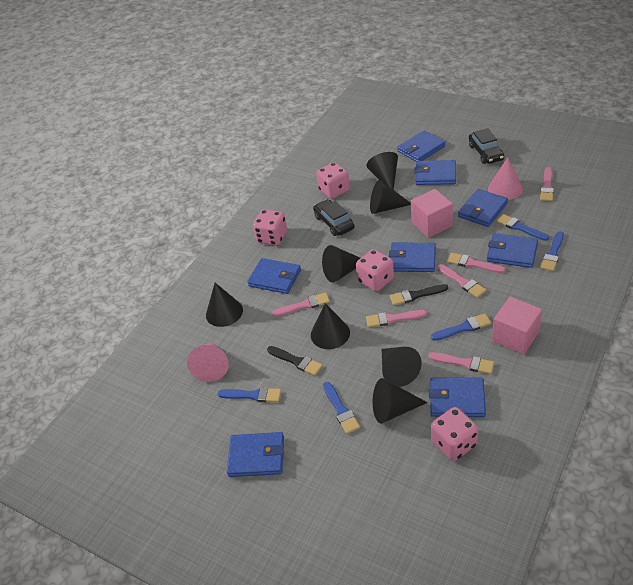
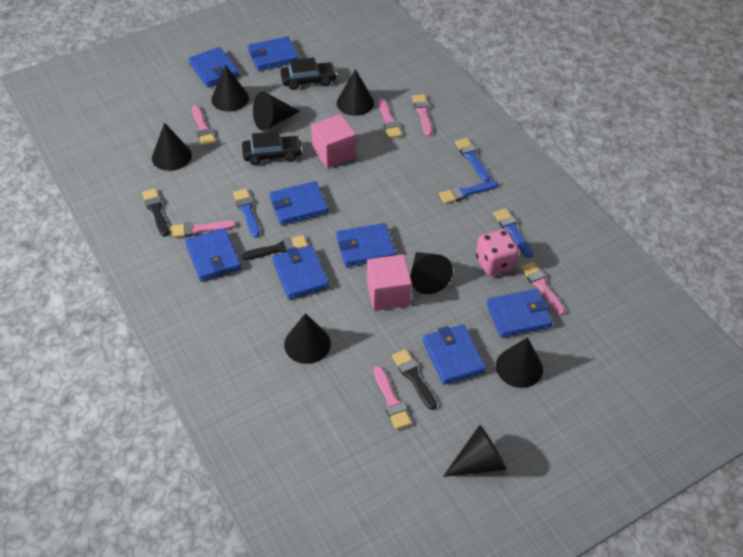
black brush: [267,346,323,376] [390,284,448,305] = 2 -> [142,188,169,237] [242,235,308,260] [392,349,437,410] = 3
black cone: [206,283,243,327] [311,303,350,349] [322,245,360,283] [367,152,398,190] [370,180,411,214] [373,378,428,423] [382,347,422,387] = 7 -> [152,123,192,171] [211,65,249,112] [253,91,300,131] [284,313,331,364] [337,69,374,116] [410,252,453,294] [443,425,507,477] [496,337,543,388] = 8
blue brush: [218,387,281,402] [323,382,360,434] [431,313,492,341] [496,214,549,241] [540,231,564,271] = 5 -> [233,189,260,238] [439,180,499,204] [455,138,490,182] [494,208,533,258] = 4
pink cone: [187,343,229,382] [488,157,523,200] = 2 -> none = 0
pink dice: [253,209,287,246] [316,162,350,199] [356,249,394,292] [431,407,478,461] = 4 -> [476,229,519,276] = 1

